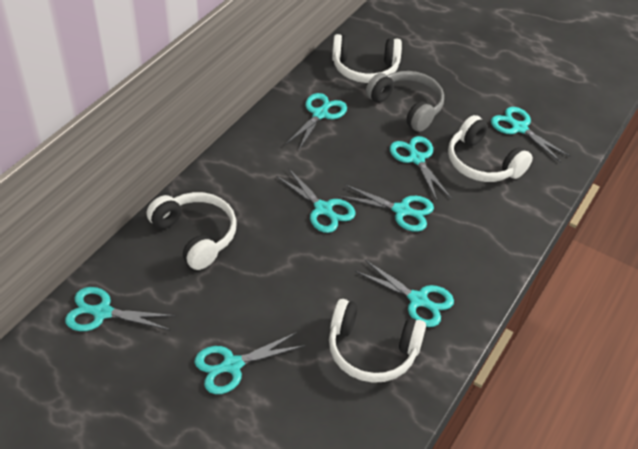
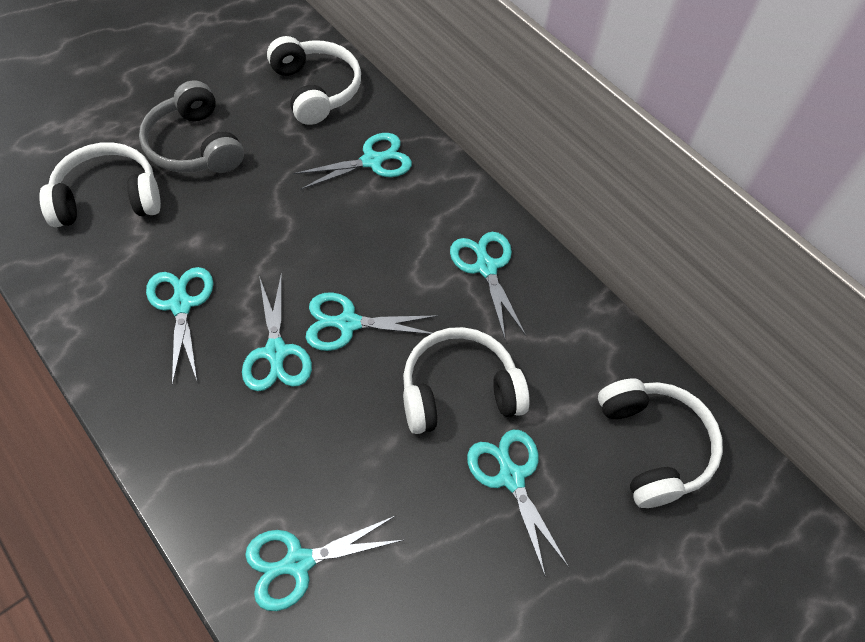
turquoise scissors: [65,287,176,331] [194,332,305,394] [276,168,355,233] [285,93,347,151] [339,185,434,232] [355,260,454,327] [390,136,451,201] [491,107,570,162] = 8 -> [146,267,214,385] [242,273,312,391] [245,516,403,611] [293,133,412,190] [306,292,439,351] [450,232,526,339] [467,430,569,576] = 7

